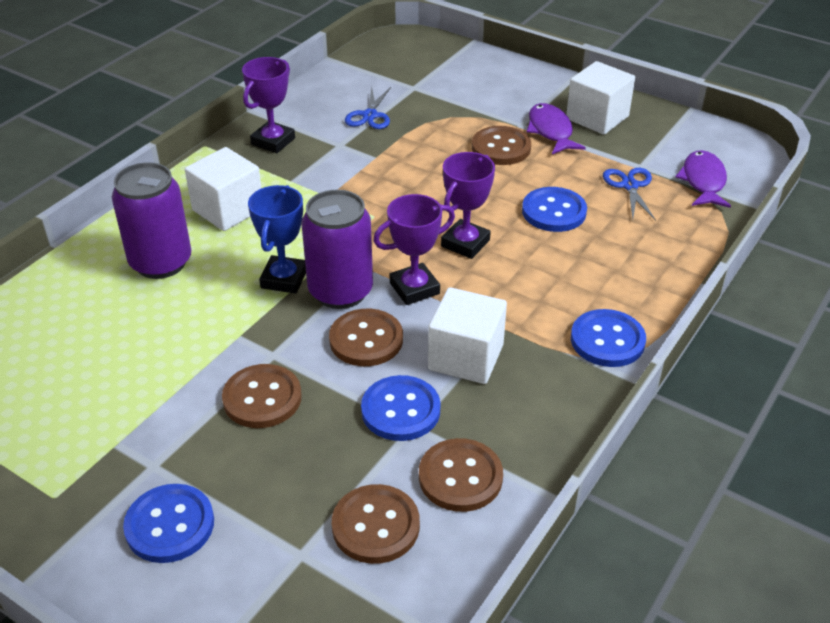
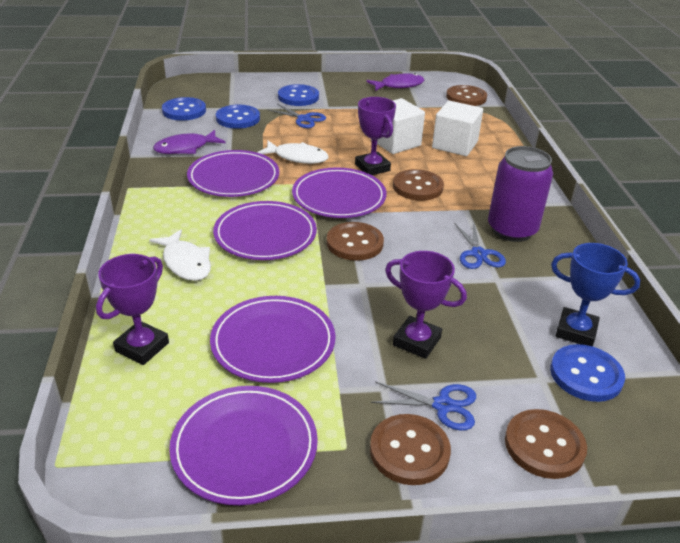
blue scissors: [345,86,391,129] [603,168,656,221] = 2 -> [267,104,326,128] [371,381,476,431] [454,222,506,269] = 3
purple can: [112,162,191,279] [302,190,373,309] = 2 -> [488,146,553,242] = 1
purple plate: none = 0 -> [169,386,318,505] [187,150,279,197] [210,296,336,383] [213,201,317,260] [292,167,387,218] = 5
white cube: [185,147,261,231] [428,287,507,384] [566,61,635,135] = 3 -> [371,98,425,154] [432,101,483,156] = 2
white fish: none = 0 -> [149,229,211,281] [257,141,329,164] = 2

